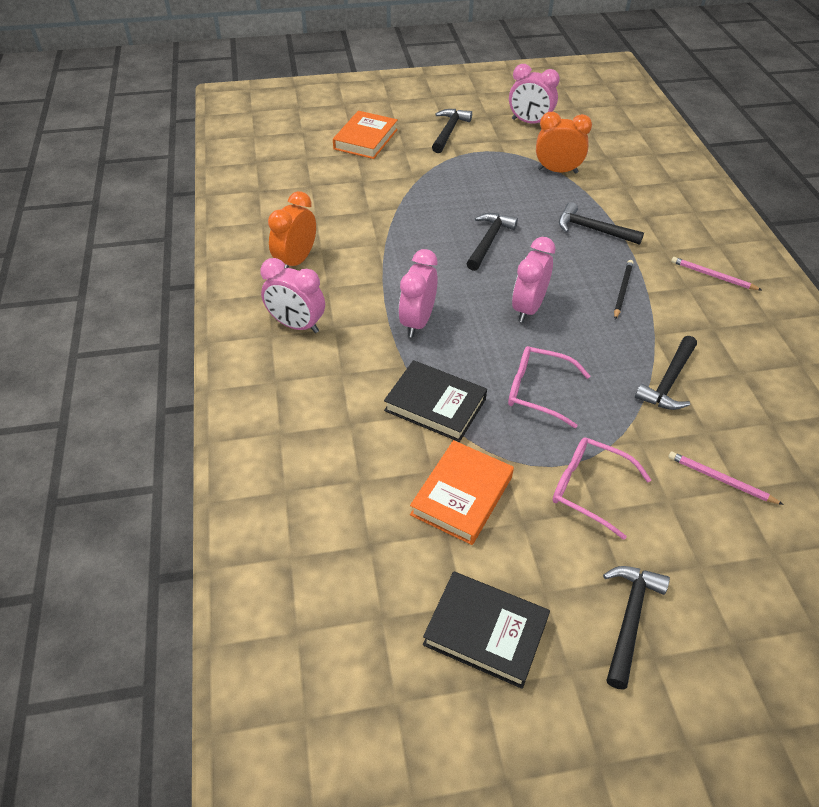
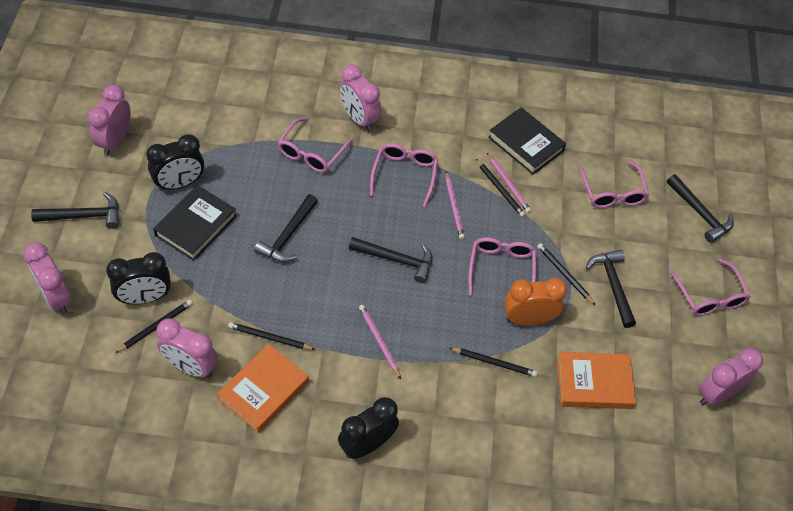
black clock: none = 0 -> [106,252,171,305] [146,134,204,191] [338,397,399,459] = 3
black pencil: [614,260,633,320] = 1 -> [115,300,193,353] [228,322,316,350] [450,348,538,377] [476,159,526,217] [537,243,596,306] = 5
orange clock: [268,191,316,268] [536,112,592,174] = 2 -> [504,278,567,326] = 1
pink clock: [261,258,325,333] [399,249,438,337] [509,64,560,124] [512,237,556,323] = 4 -> [23,242,71,314] [88,85,131,156] [157,318,218,378] [339,64,381,131] [699,348,763,405] = 5
pink glasses: [508,346,590,428] [553,437,651,540] = 2 -> [277,117,353,173] [370,143,438,207] [468,237,536,295] [578,162,649,208] [668,259,751,316] = 5
pink pencil: [668,451,784,505] [671,257,762,290] = 2 -> [359,305,401,379] [445,172,465,239] [487,153,531,213] = 3

